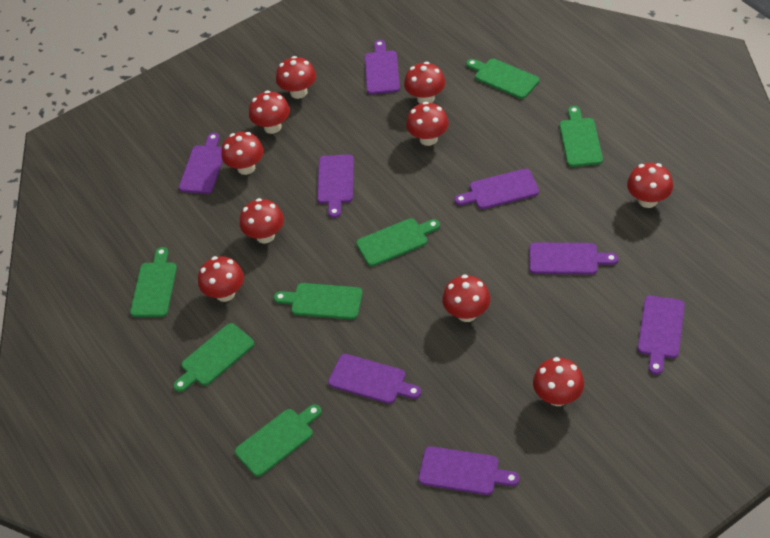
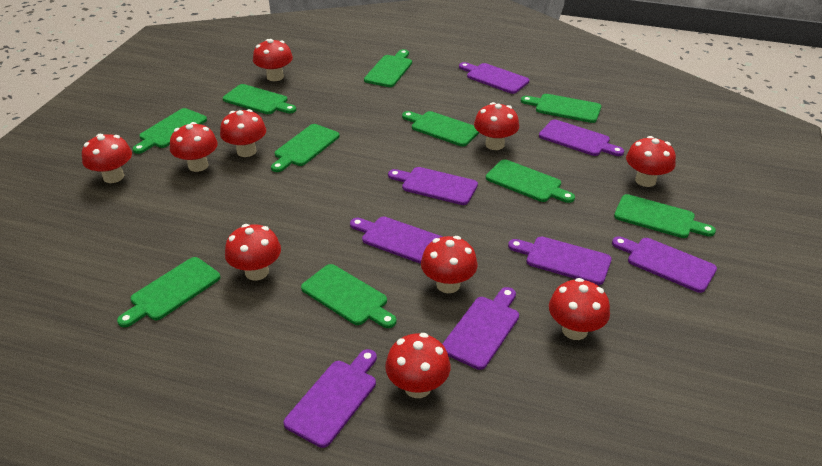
green cutting board: [130,247,177,317] [173,323,254,392] [235,404,322,477] [274,283,363,320] [356,218,440,266] [466,59,539,99] [560,106,603,167] = 7 -> [117,257,221,327] [132,108,207,154] [223,84,296,114] [271,124,340,172] [301,264,396,328] [364,49,412,87] [402,111,479,147] [486,159,575,203] [521,94,601,123] [614,194,716,238] = 10

